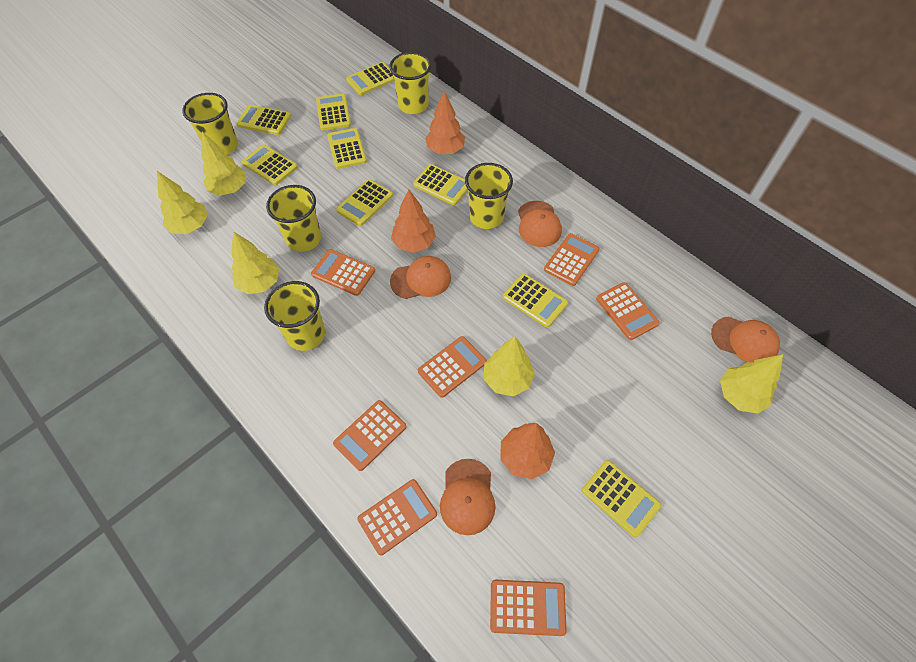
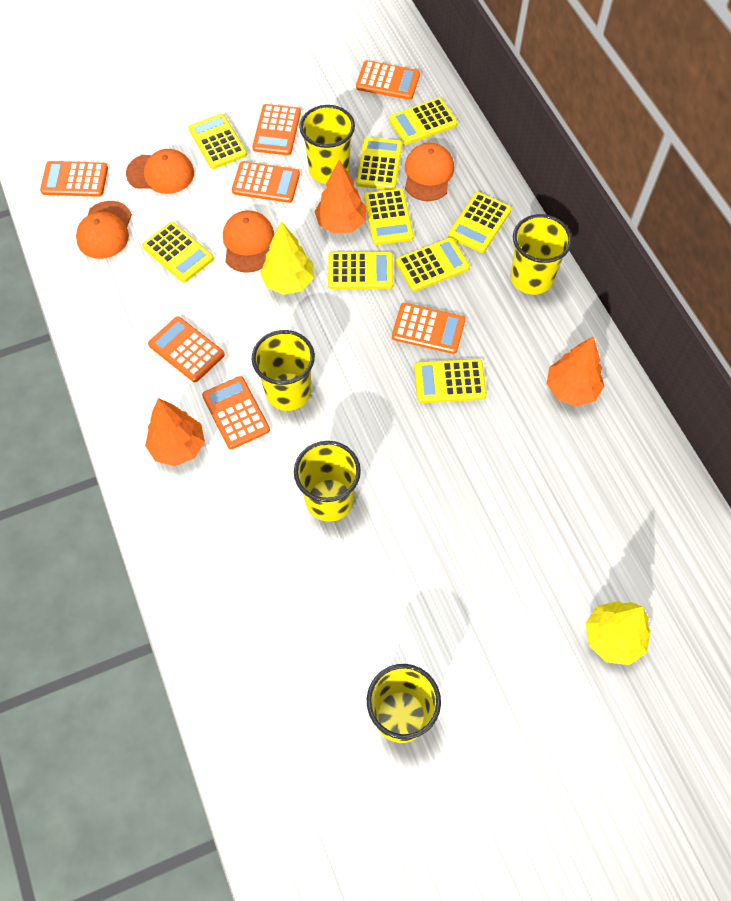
yellow tree: [157,171,208,234] [201,132,246,196] [231,231,279,294] [484,336,535,396] [720,354,783,414] = 5 -> [260,221,314,295] [585,601,651,665] = 2

